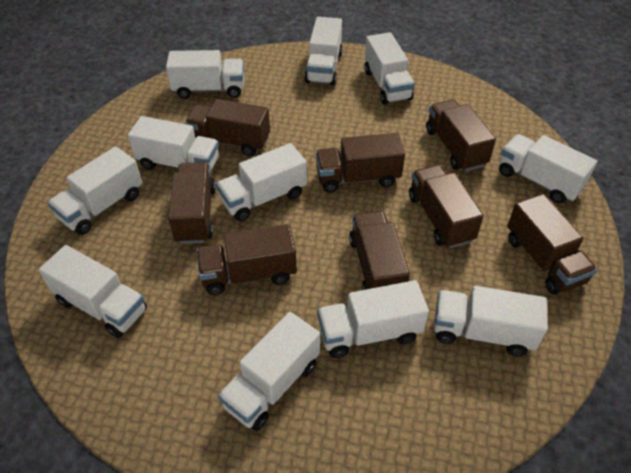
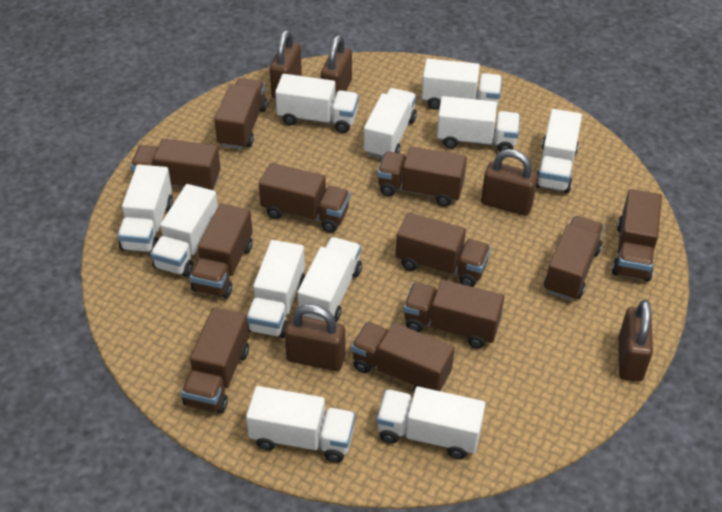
brown padlock: none = 0 -> [270,30,302,99] [285,304,345,371] [321,35,352,96] [481,149,538,216] [618,300,653,382] = 5
brown truck: [168,162,216,244] [185,99,270,156] [196,224,297,295] [316,133,405,193] [349,211,410,290] [409,165,483,249] [426,99,496,172] [507,194,597,295] = 8 -> [130,139,221,190] [181,307,249,413] [190,204,253,298] [214,78,268,149] [259,163,350,232] [351,322,455,392] [378,146,467,206] [396,212,491,287] [403,280,504,348] [544,216,604,301] [612,189,662,281] = 11

